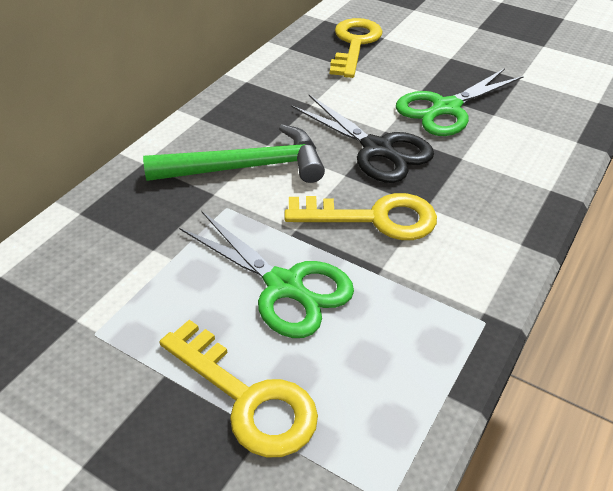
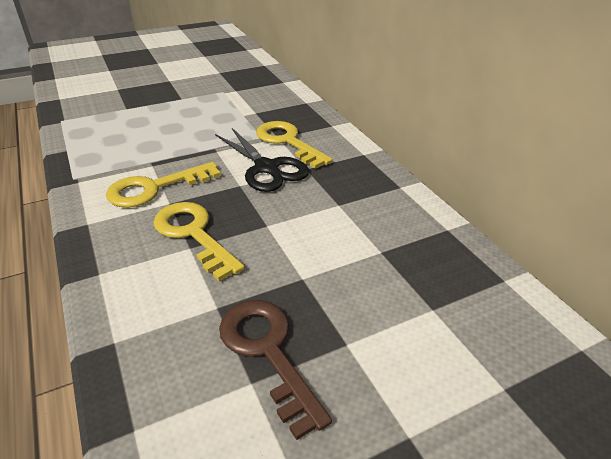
brown key: none = 0 -> [219,300,332,440] = 1
green hammer: [143,124,325,183] = 1 -> none = 0
green scissors: [179,211,354,338] [396,68,524,136] = 2 -> none = 0

